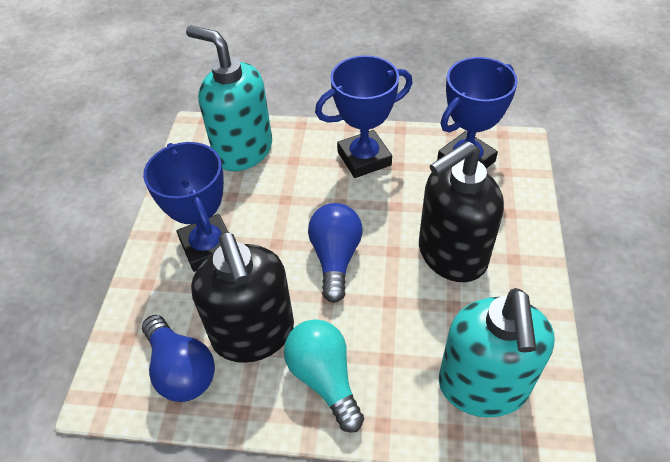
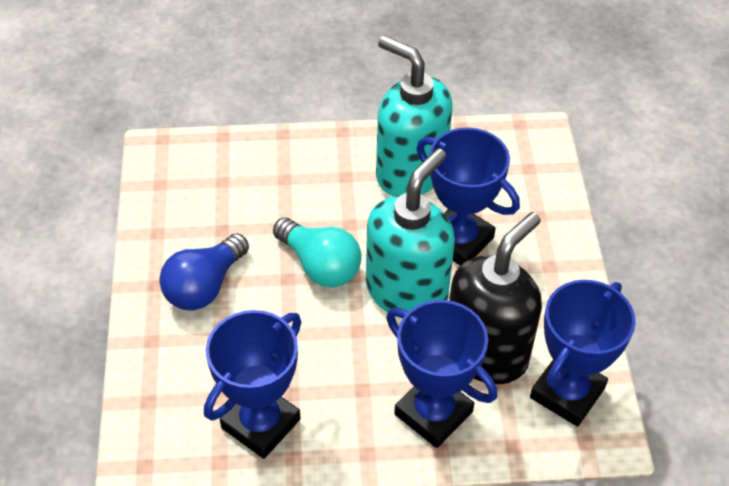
black soap dispenser: [191,232,294,363] [419,141,504,282] = 2 -> [449,212,542,384] = 1
blue light bulb: [142,315,215,402] [308,203,363,303] = 2 -> [159,233,249,311] = 1
blue trophy: [143,142,228,272] [315,55,413,178] [437,57,518,169] = 3 -> [204,310,302,459] [386,300,497,448] [417,127,520,265] [530,280,636,427] = 4

